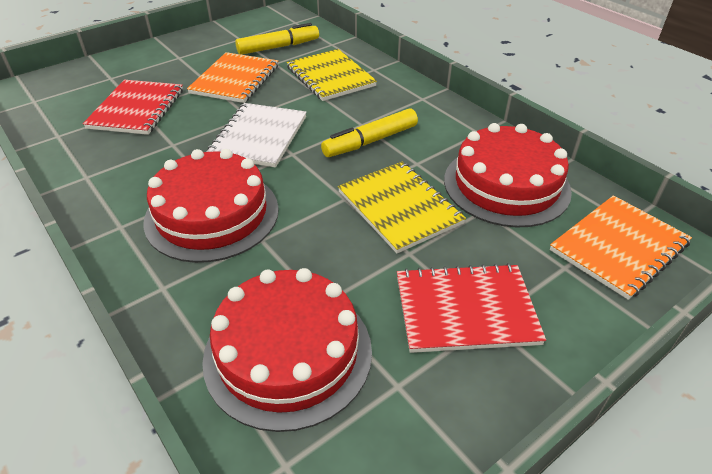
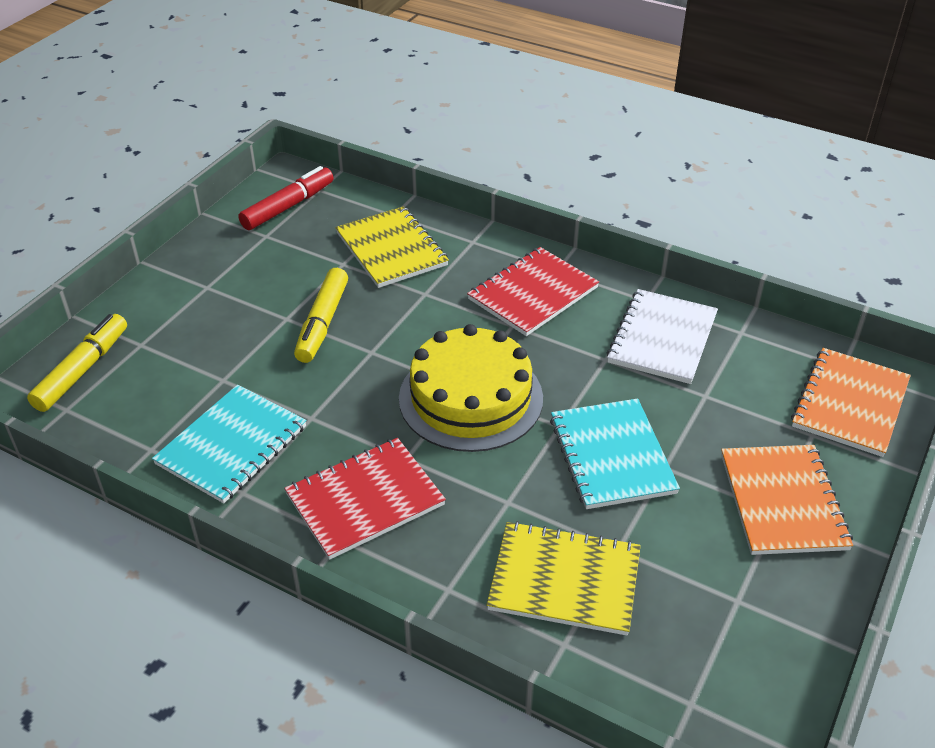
red cake: [143,149,279,263] [202,268,372,432] [444,123,572,228] = 3 -> none = 0
red marker: none = 0 -> [238,166,334,230] = 1
turquoise notebook: none = 0 -> [152,385,307,503] [550,398,680,509] = 2
yellow cake: none = 0 -> [399,324,543,452] = 1

